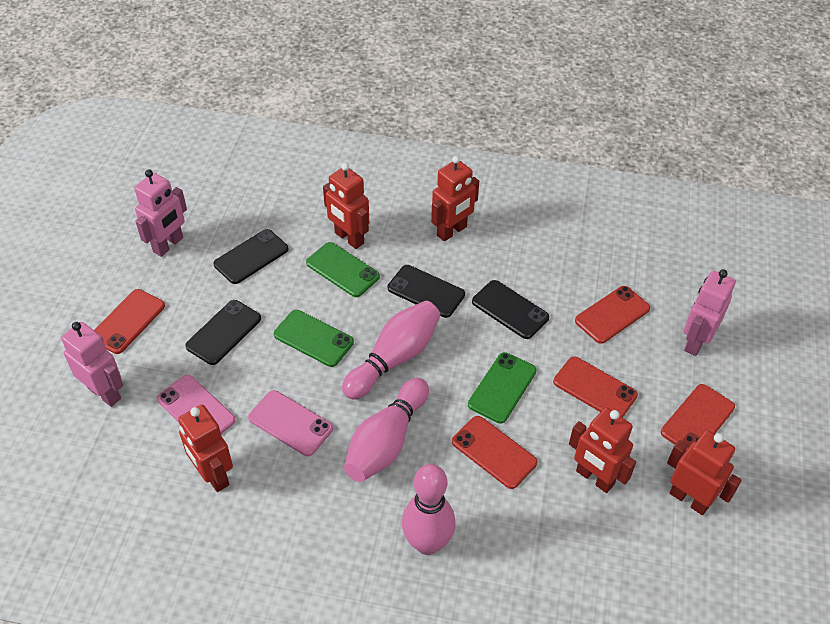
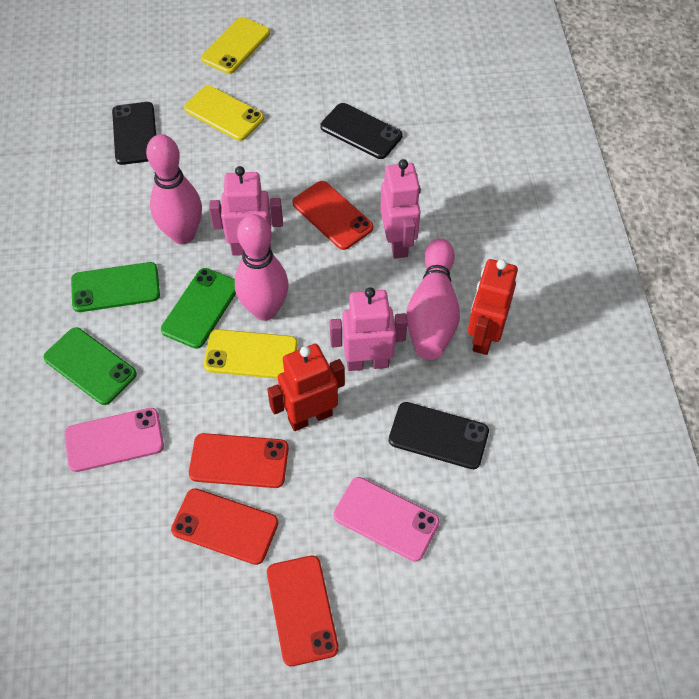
black phone: [185,300,261,365] [213,229,289,284] [388,265,465,318] [472,280,549,339] = 4 -> [112,102,156,165] [320,103,403,159] [389,402,489,469] = 3
red phone: [94,289,165,354] [452,416,537,489] [553,356,638,418] [575,286,650,344] [661,384,735,452] = 5 -> [171,488,278,565] [189,433,289,488] [267,555,339,666] [292,181,374,250] = 4
red robot: [178,405,233,492] [323,163,369,249] [431,156,479,241] [569,407,636,493] [667,430,742,515] = 5 -> [267,344,345,431] [468,259,518,355] = 2
yellow phone: none = 0 -> [184,85,264,141] [201,17,270,74] [204,329,298,379] = 3

